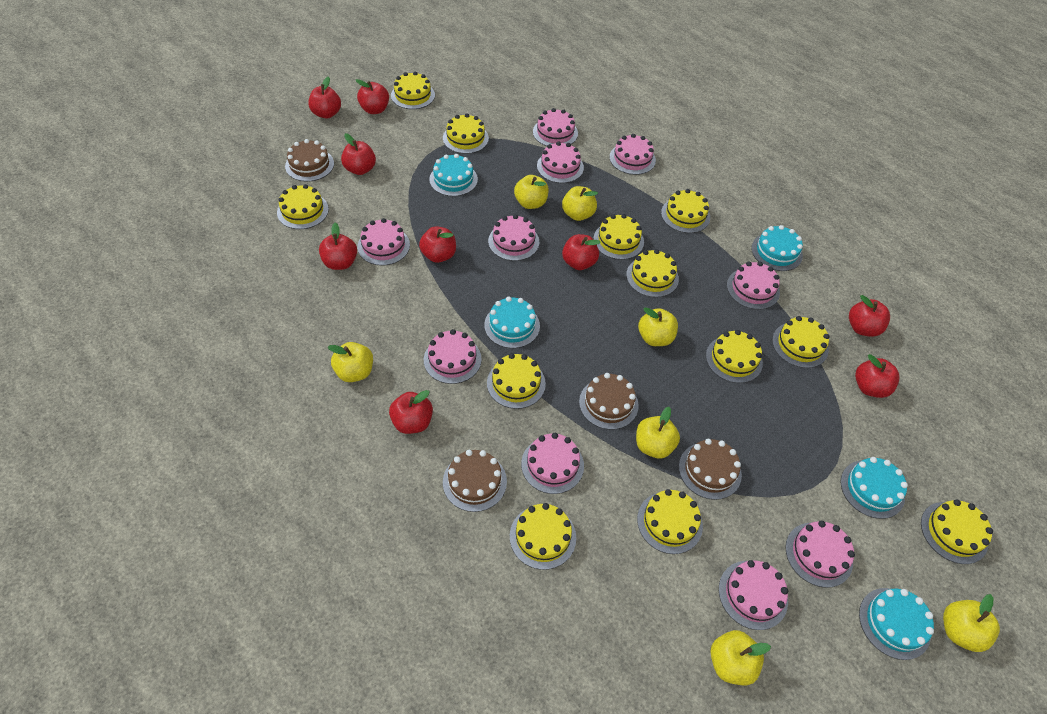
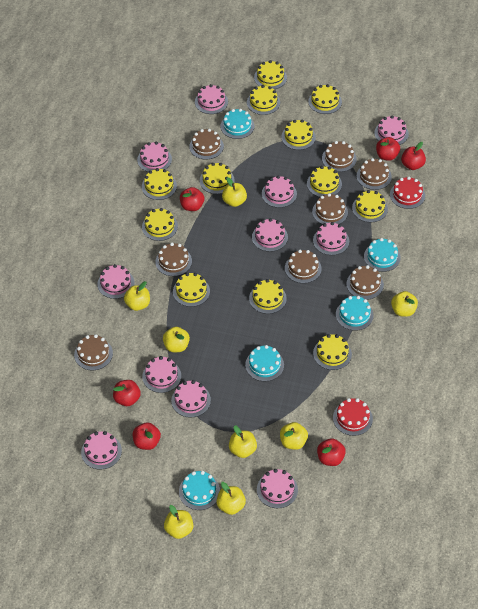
brown cake: [285,139,334,182] [443,450,507,512] [579,373,639,430] [679,439,742,500] = 4 -> [74,334,113,370] [155,243,192,276] [189,129,224,159] [285,250,322,283] [312,193,348,225] [322,141,357,172] [346,265,384,300] [357,158,392,190] = 8
pink cake: [357,218,410,266] [424,329,482,384] [488,214,539,261] [521,433,584,494] [533,108,578,146] [537,141,584,183] [610,134,656,175] [719,560,788,630] [727,262,780,310] [785,521,855,588] = 10 -> [81,431,122,469] [97,264,134,299] [137,142,172,172] [142,356,181,393] [171,380,211,418] [195,84,228,114] [252,218,288,252] [257,469,298,508] [262,176,297,208] [313,222,349,255] [374,115,409,145] = 11
red apple: [308,76,341,119] [319,223,357,270] [341,133,376,175] [356,79,389,114] [389,390,433,434] [419,226,456,263] [562,234,601,270] [849,295,890,337] [855,354,900,398] = 9 -> [113,380,141,406] [133,422,161,450] [180,187,204,211] [317,438,346,466] [376,137,400,161] [401,142,426,170] = 6
red cake: none = 0 -> [333,398,373,436] [390,177,425,209] = 2
yellow apple: [328,342,373,382] [514,175,549,209] [562,186,598,221] [636,407,680,459] [638,307,678,346] [711,630,771,685] [943,594,1000,652] = 7 -> [124,281,150,311] [163,327,190,352] [164,505,193,539] [217,482,246,515] [222,177,247,207] [229,426,257,458] [280,422,308,450] [391,291,418,317] = 8

